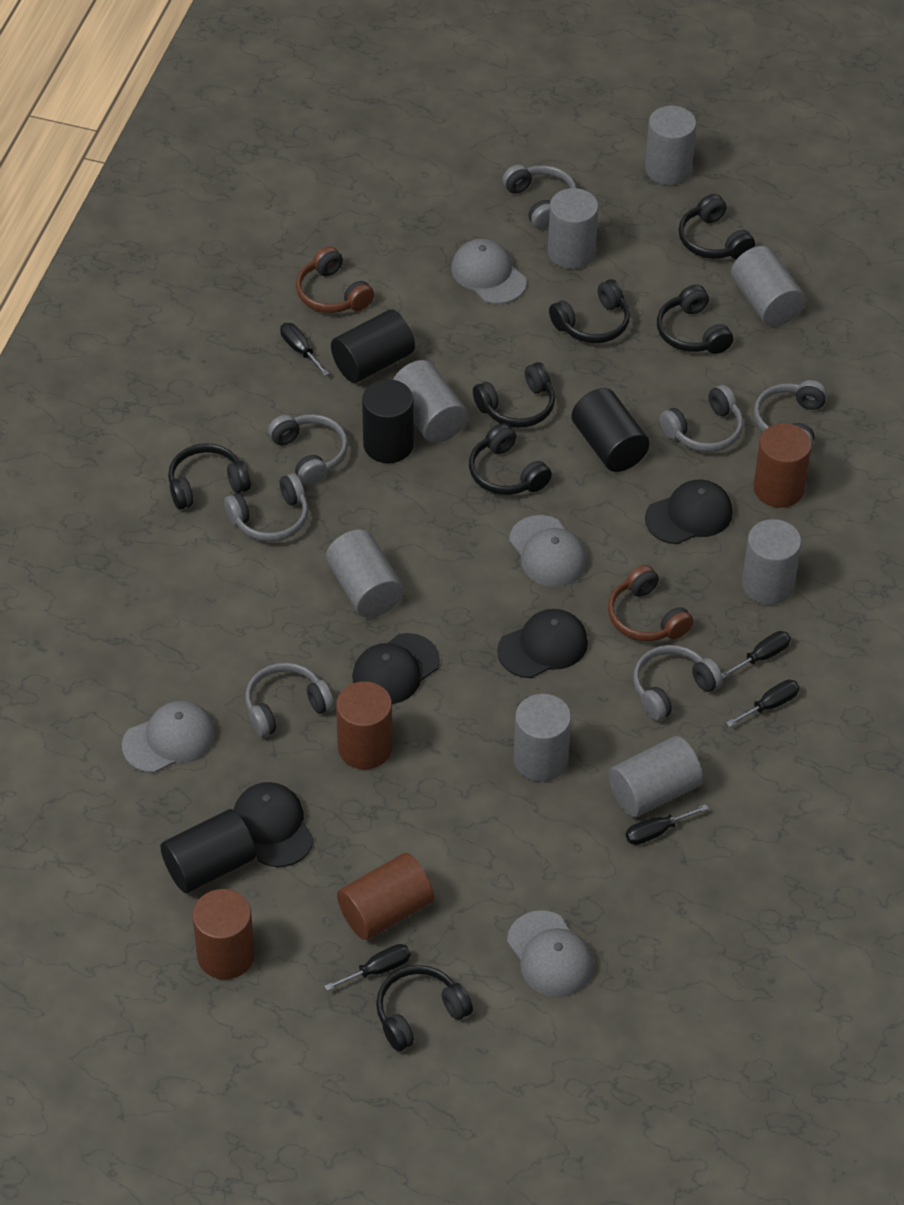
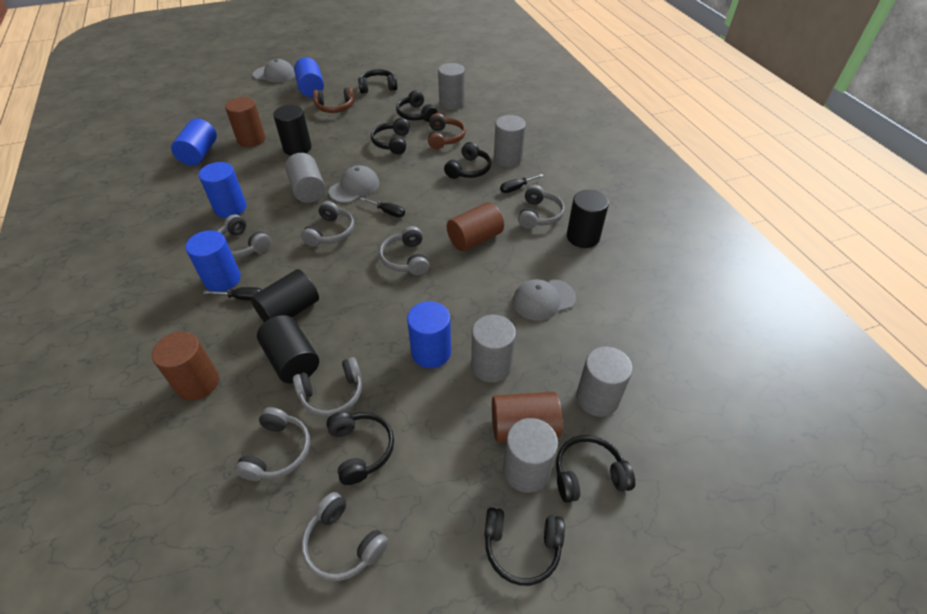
black cap: [234,782,314,867] [352,633,440,704] [497,609,588,678] [645,479,733,544] = 4 -> none = 0
black screwdriver: [280,323,329,376] [324,944,411,991] [626,804,708,845] [722,631,791,679] [726,680,800,727] = 5 -> [203,287,261,301] [360,197,405,217] [500,174,544,193] = 3
blue cylinder: none = 0 -> [171,118,217,166] [186,230,241,292] [199,162,247,218] [294,57,324,97] [407,301,451,368] = 5
grey cap: [122,701,216,773] [451,239,527,304] [507,910,594,997] [509,515,588,587] = 4 -> [253,59,295,83] [329,165,379,203] [513,279,576,321] = 3
grey cylinder: [326,529,404,618] [393,360,468,443] [514,694,571,782] [548,188,599,269] [608,736,703,817] [645,106,696,185] [731,246,805,326] [742,519,801,605] = 8 -> [285,153,325,203] [438,63,465,110] [471,315,516,383] [494,115,526,167] [503,418,558,493] [576,347,632,417] = 6

